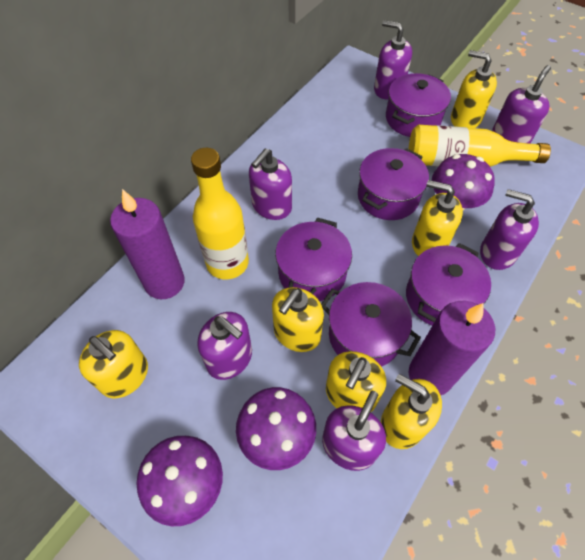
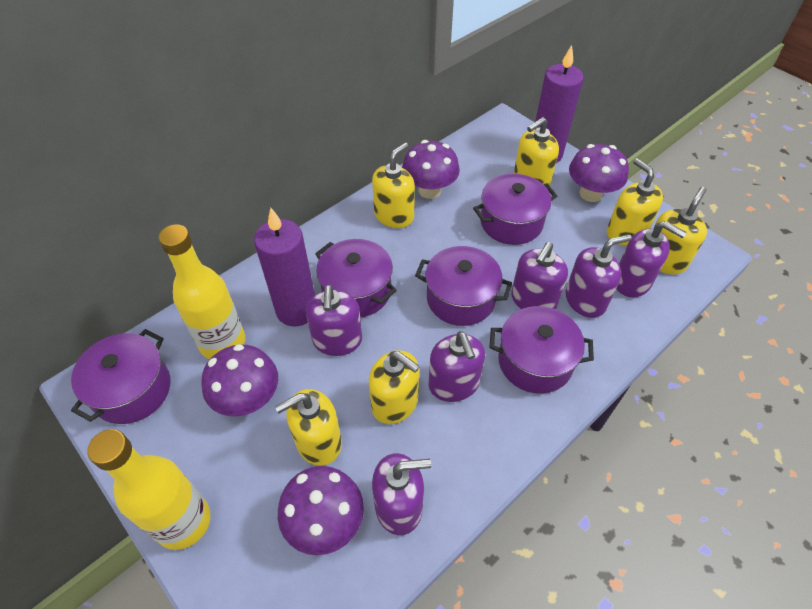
purple mushroom: [136,436,223,526] [236,387,316,470] [432,154,495,211] = 3 -> [201,344,278,417] [278,466,364,555] [402,140,460,199] [569,144,629,202] = 4

